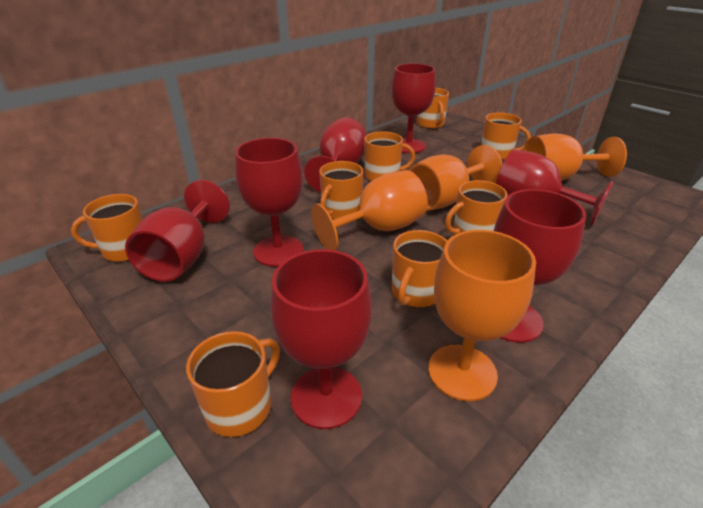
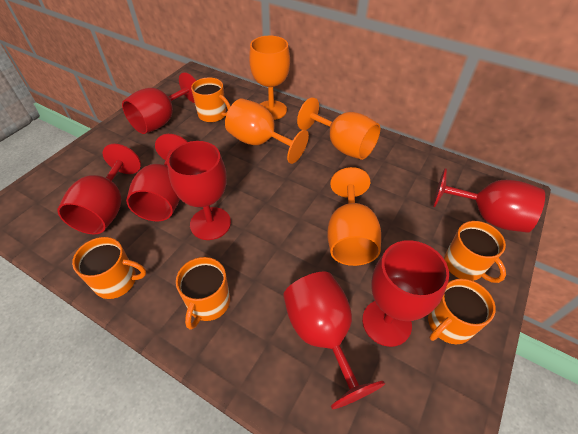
orange mug: [71,194,143,262] [186,331,280,437] [319,161,363,219] [364,131,415,181] [392,230,447,308] [417,88,449,129] [445,180,508,235] [481,112,531,160] = 8 -> [72,237,146,299] [176,257,230,330] [191,78,231,122] [428,279,496,344] [444,221,506,283] = 5

